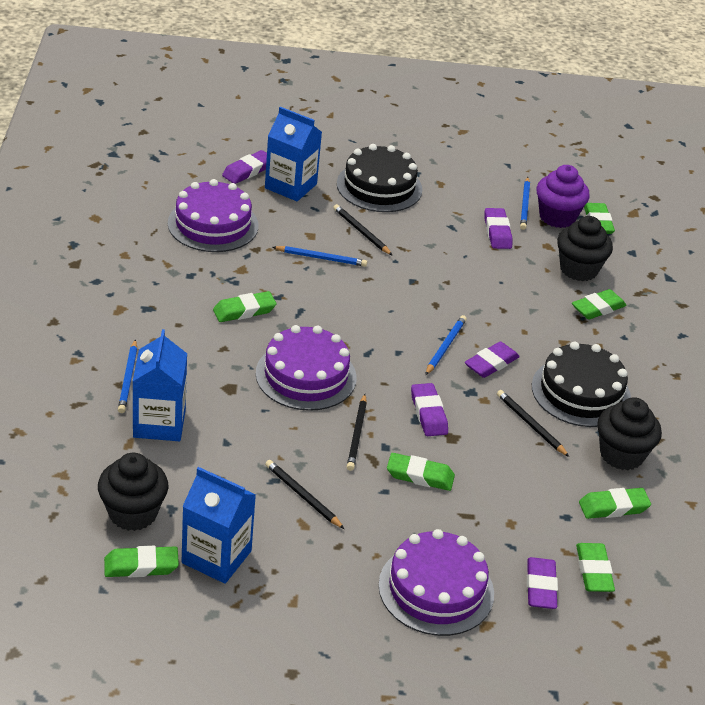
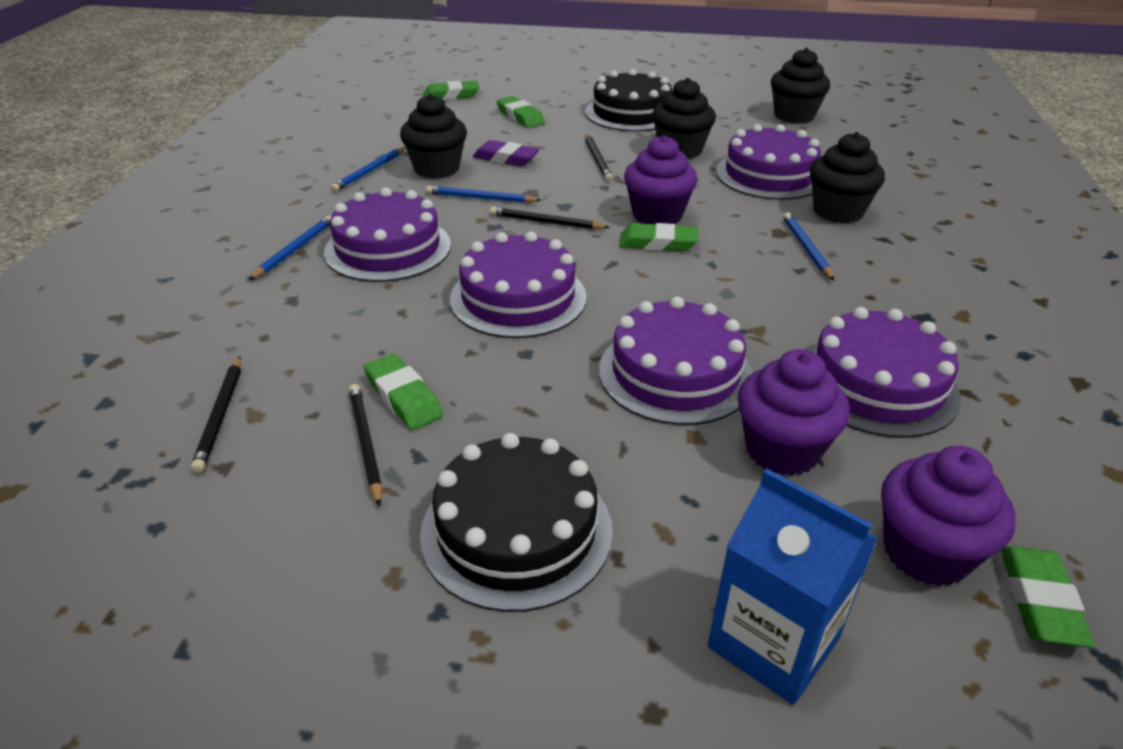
black cupcake: [98,453,168,531] [557,216,613,281] [597,397,662,470] = 3 -> [400,94,467,179] [652,78,716,159] [771,48,830,124] [810,132,885,223] = 4
blue carton: [133,329,187,441] [182,467,256,584] [265,107,322,201] = 3 -> [708,468,878,705] = 1
green eraser: [104,546,179,577] [213,291,276,322] [387,453,455,491] [572,289,627,320] [576,543,615,592] [579,488,651,519] [584,203,615,234] = 7 -> [364,353,443,430] [423,81,479,100] [496,96,545,128] [619,223,698,251] [1001,546,1095,648] = 5
purple cake: [168,179,259,252] [255,325,357,411] [378,529,494,636] = 3 -> [324,187,451,282] [450,232,587,338] [599,297,753,425] [716,124,821,200] [809,307,961,438] = 5
purple cupcake: [537,165,590,228] = 1 -> [624,135,698,224] [738,349,850,476] [881,446,1016,587] = 3
purple eraser: [222,150,267,184] [411,383,448,436] [465,342,520,378] [484,208,513,249] [527,557,558,609] = 5 -> [473,140,539,166] = 1

